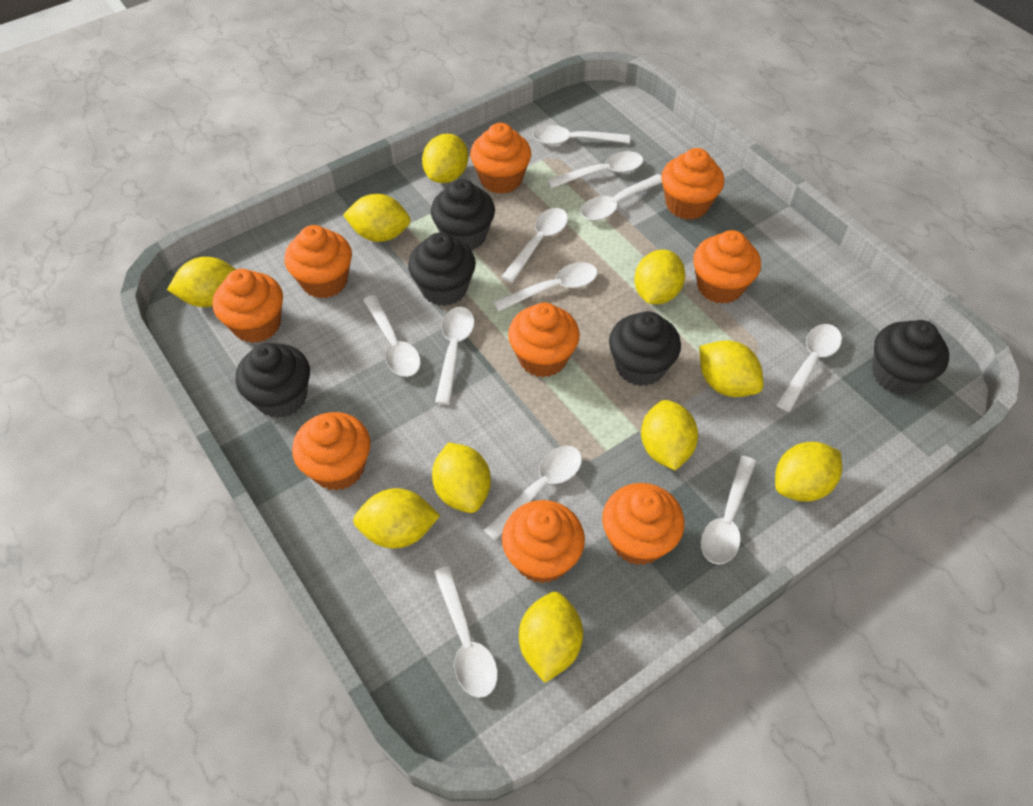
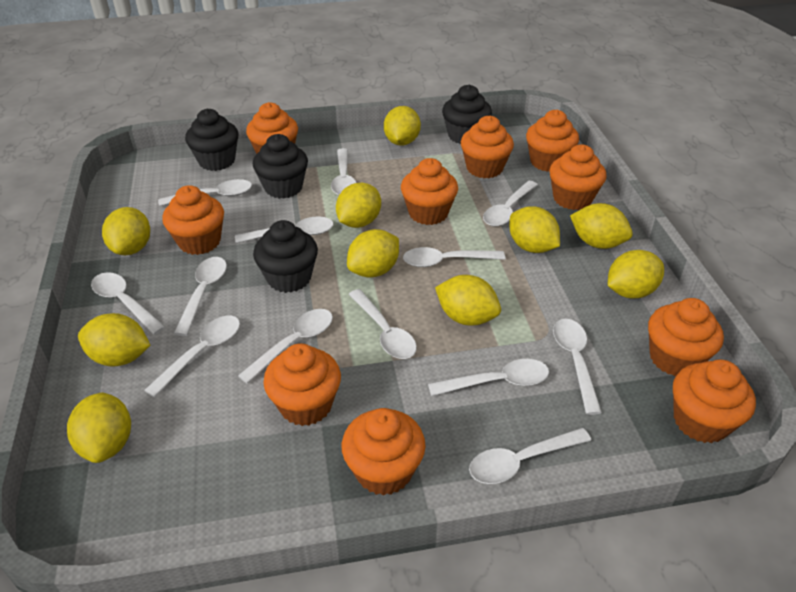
black cupcake: [235,343,310,418] [408,232,476,306] [431,179,495,250] [609,311,681,386] [872,320,949,395] = 5 -> [185,109,239,171] [253,134,308,199] [253,220,318,293] [442,85,492,144] = 4
orange cupcake: [212,269,283,343] [284,225,352,298] [292,412,371,491] [470,123,531,194] [502,500,585,583] [508,302,580,377] [602,483,684,565] [661,148,724,220] [693,230,761,304] = 9 -> [162,185,224,255] [246,102,298,154] [263,343,341,426] [342,408,426,496] [401,158,458,225] [461,116,514,178] [526,110,579,172] [549,145,607,210] [648,298,724,376] [673,359,756,443] = 10
white spoon: [363,295,421,377] [434,566,498,698] [435,307,474,405] [483,446,582,541] [493,262,598,312] [502,208,568,283] [532,125,630,145] [547,151,643,188] [581,174,662,220] [701,456,756,564] [776,324,842,412] = 11 -> [91,272,165,335] [145,316,240,397] [158,179,252,206] [174,257,227,336] [235,216,334,243] [238,309,333,384] [331,148,356,195] [349,289,417,359] [403,247,505,267] [428,359,549,396] [469,428,591,484] [483,181,538,226] [553,319,602,415] = 13

